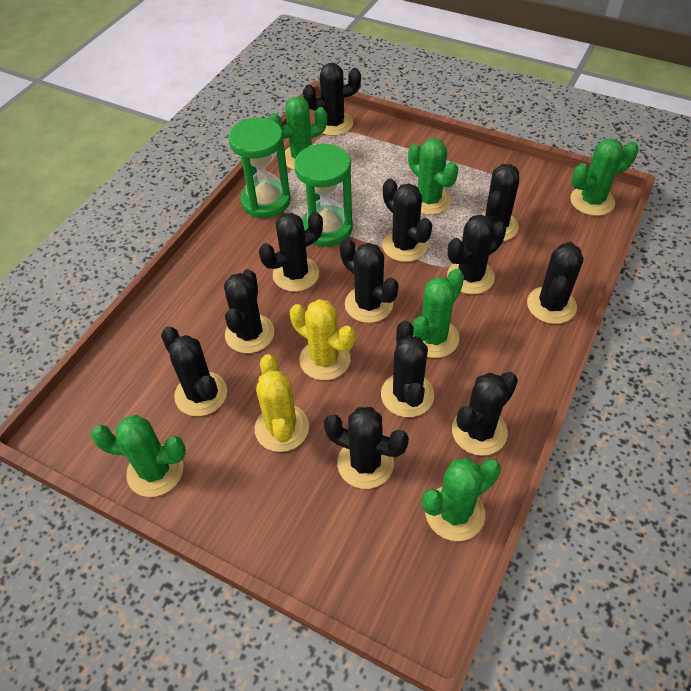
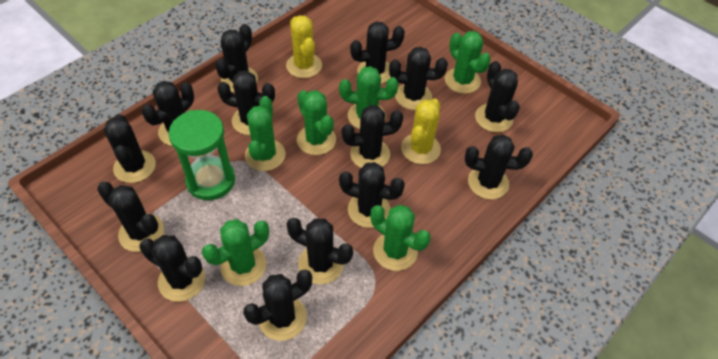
black cactus: [161,326,227,416] [224,269,274,353] [259,212,323,292] [303,63,361,136] [324,407,409,489] [340,238,399,323] [381,320,434,417] [382,179,432,262] [447,215,506,294] [452,372,518,456] [479,164,519,241] [527,241,583,324] = 12 -> [97,182,164,252] [104,114,156,183] [139,235,205,302] [142,81,194,146] [215,24,258,93] [217,70,275,135] [243,270,312,341] [286,218,353,284] [339,162,405,228] [342,105,403,168] [350,21,405,84] [389,47,448,110] [465,135,533,200] [475,61,520,132] = 14
green hourglass: [228,118,291,218] [294,144,353,247] = 2 -> [169,110,235,200] = 1

